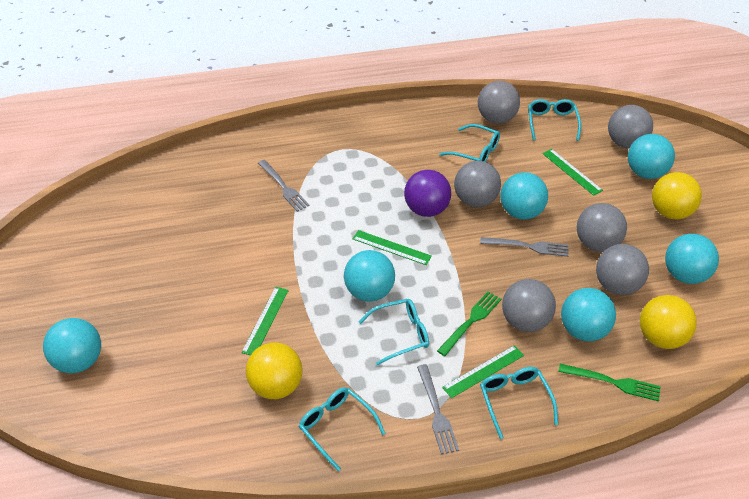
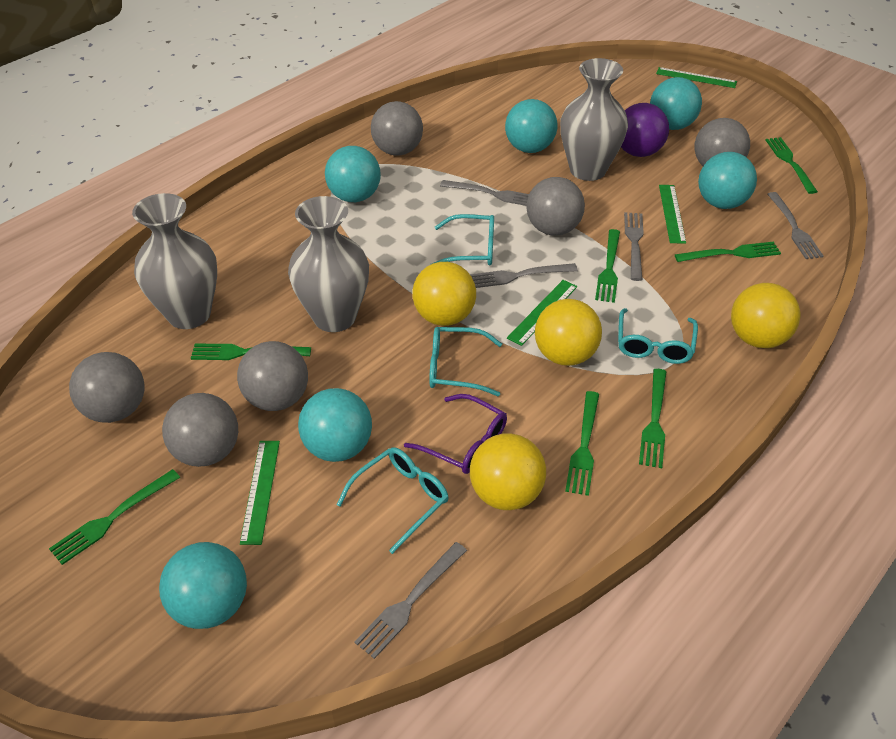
green fork: [437,291,501,356] [558,364,661,401] = 2 -> [49,469,180,565] [191,344,311,360] [565,391,599,496] [595,229,620,303] [639,369,666,468] [675,242,781,262] [766,137,818,194] = 7
grey fork: [258,160,310,212] [417,364,459,455] [480,237,569,257] = 3 -> [354,542,467,659] [440,180,529,206] [470,263,578,288] [624,212,644,281] [767,192,824,259] = 5
grey vase: none = 0 -> [132,193,217,329] [288,196,369,332] [560,58,628,181] = 3
purple glasses: none = 0 -> [404,394,507,474] = 1
turquoise glasses: [299,387,386,471] [359,299,429,365] [439,124,500,162] [480,367,558,439] [528,99,581,141] = 5 -> [337,447,449,554] [429,327,502,396] [430,214,494,265] [618,308,698,364] = 4
yellow ball: [246,342,302,399] [640,295,697,349] [652,172,702,219] = 3 -> [412,262,476,326] [470,434,546,510] [535,299,602,366] [731,283,800,348] = 4

